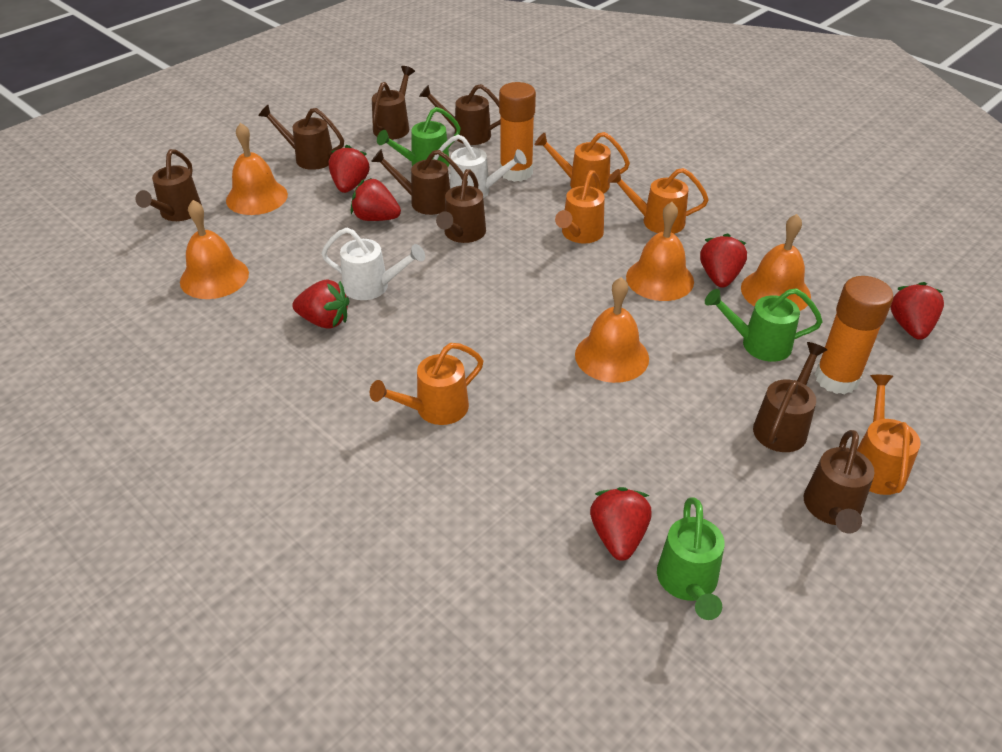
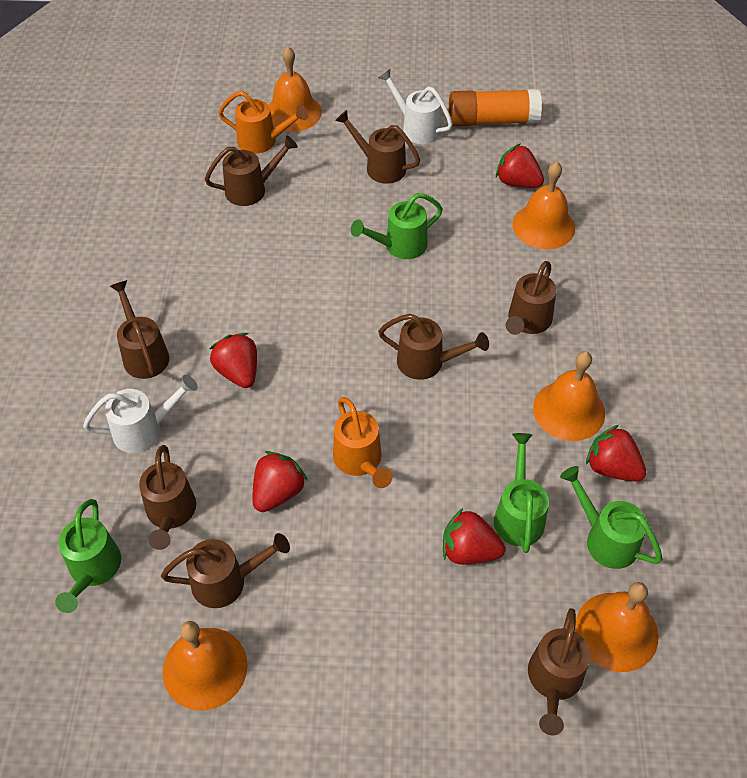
green watering can: [377,107,461,167] [657,497,725,620] [705,288,823,362] = 3 -> [55,499,121,613] [351,193,443,259] [494,433,549,553] [560,466,662,569] = 4
orange glue stick: [499,82,536,182] [815,276,893,394] = 2 -> [449,89,542,126] = 1
orange watering can: [370,343,484,425] [535,132,630,194] [555,170,605,244] [608,168,709,234] [857,375,921,495] = 5 -> [218,91,308,154] [333,397,392,488] = 2
red strawberry: [292,279,349,329] [329,145,370,193] [351,178,401,221] [590,487,652,561] [700,233,747,288] [890,282,944,340] = 6 -> [210,333,257,388] [253,451,308,512] [443,508,505,565] [496,143,544,188] [586,425,646,481] = 5

